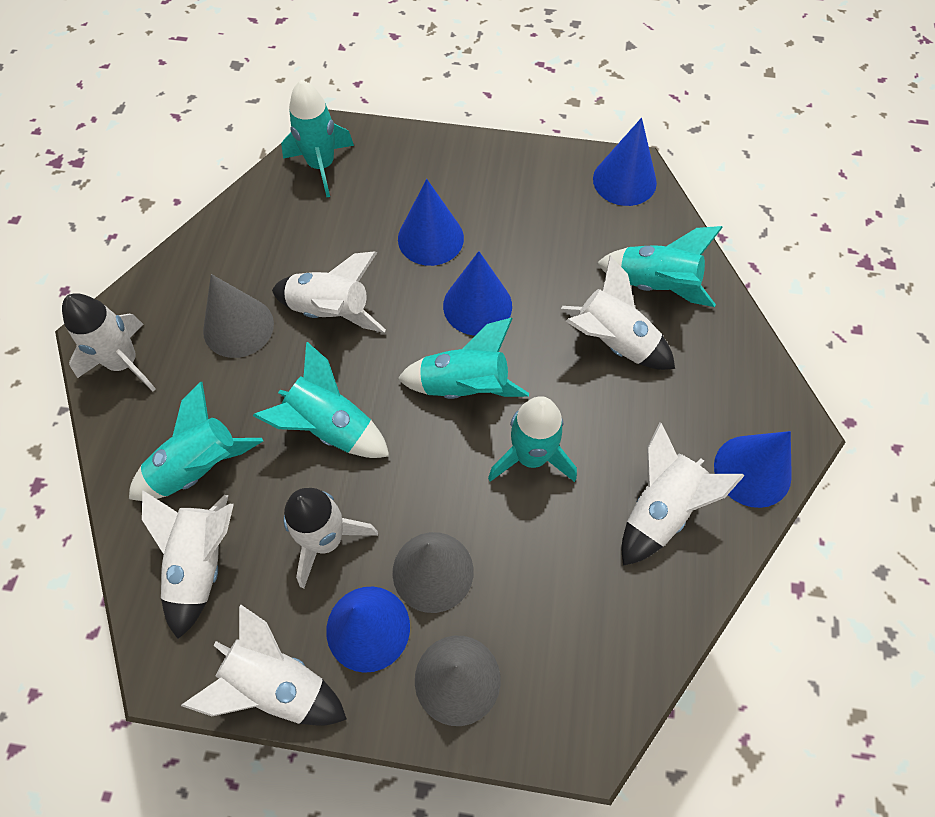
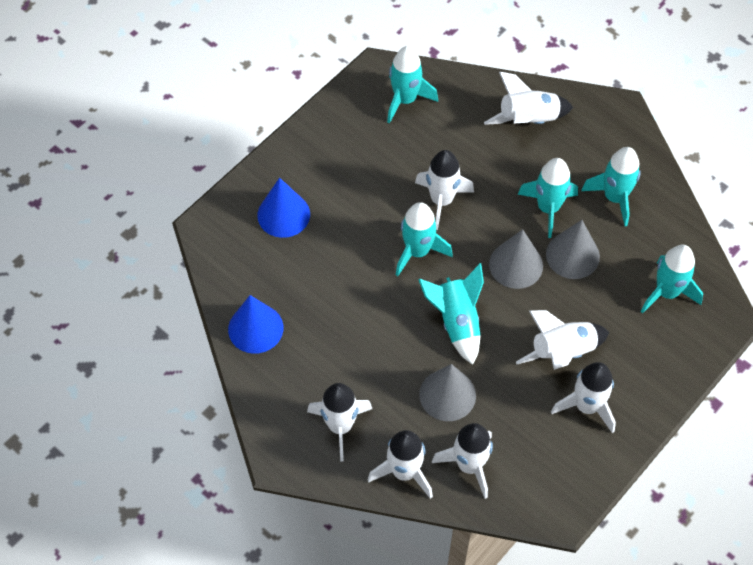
blue cone: [326,587,410,673] [398,179,464,266] [443,251,512,336] [593,118,657,206] [714,431,792,508] = 5 -> [228,295,283,354] [257,178,310,238] = 2

